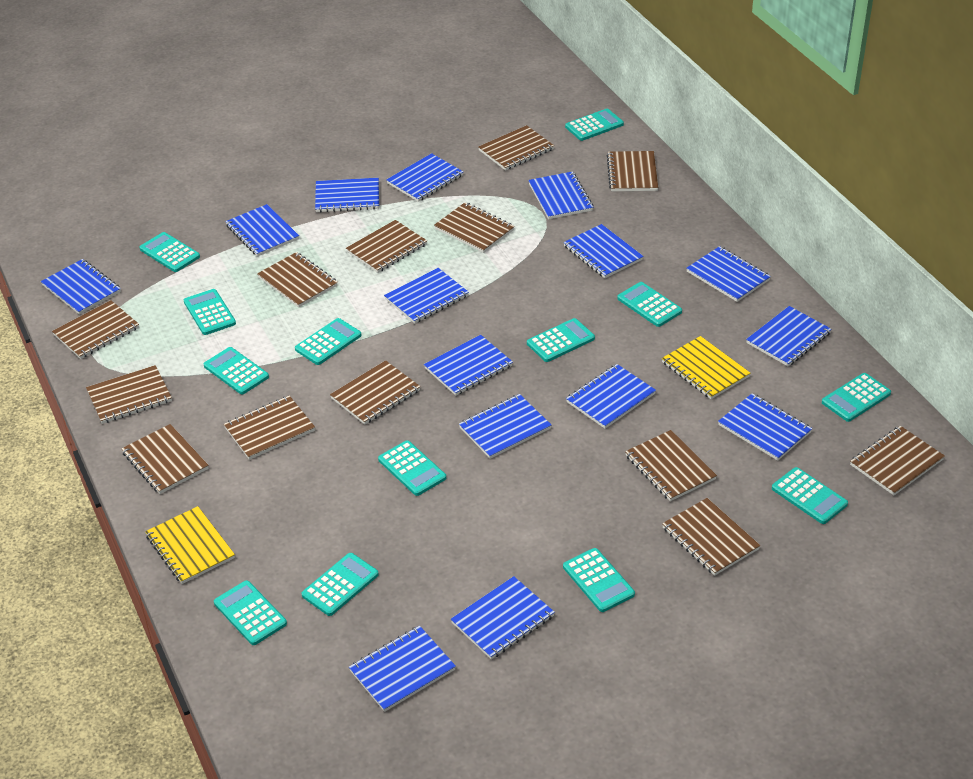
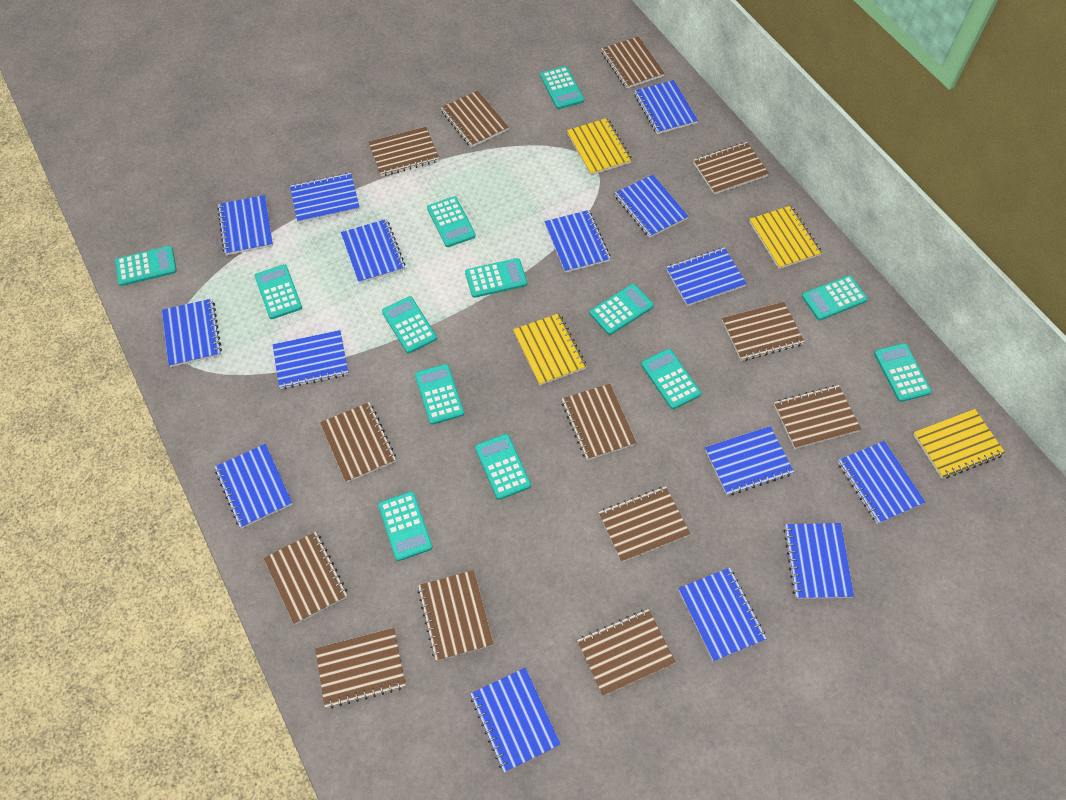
yellow notebook: [145,506,235,584] [662,336,750,399] = 2 -> [513,313,587,385] [567,118,632,175] [749,206,822,269] [913,409,1005,479] = 4

